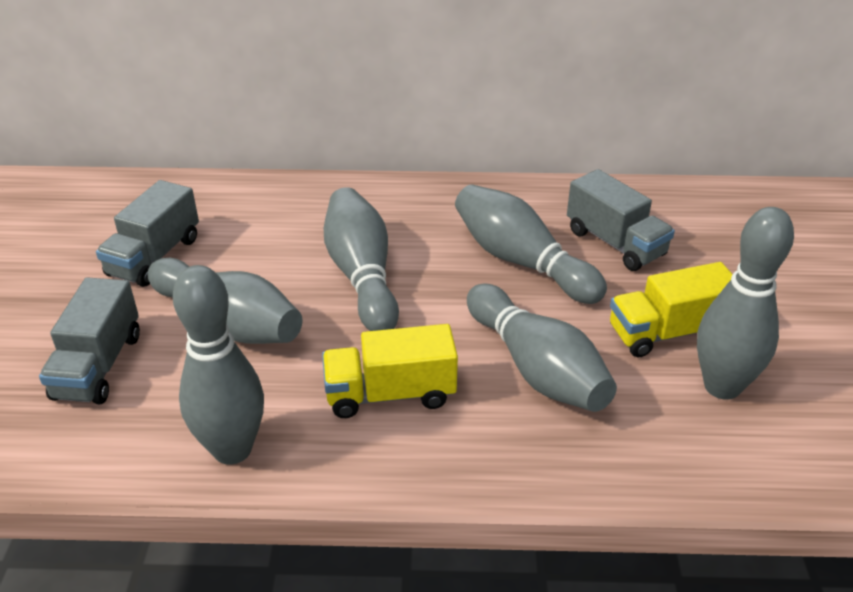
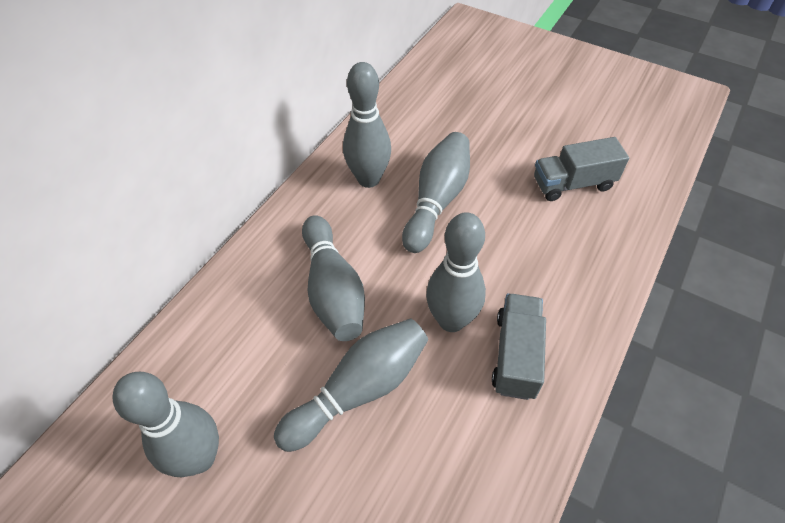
grey truck: [39,277,140,404] [96,180,199,287] [567,169,675,271] = 3 -> [492,293,546,400] [534,137,629,201] = 2
yellow truck: [322,324,458,418] [610,262,732,357] = 2 -> none = 0

